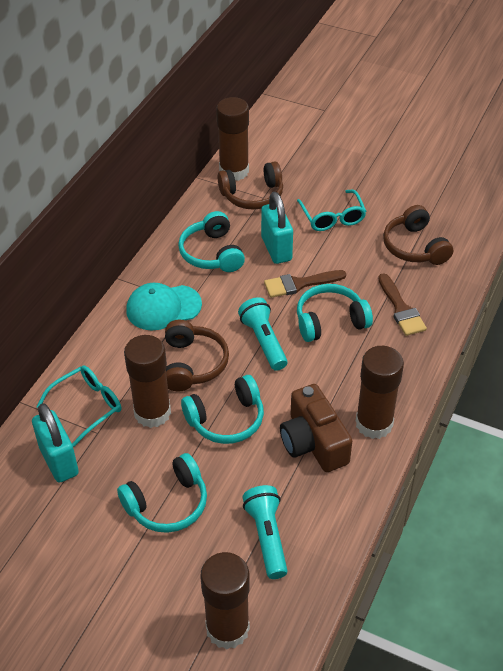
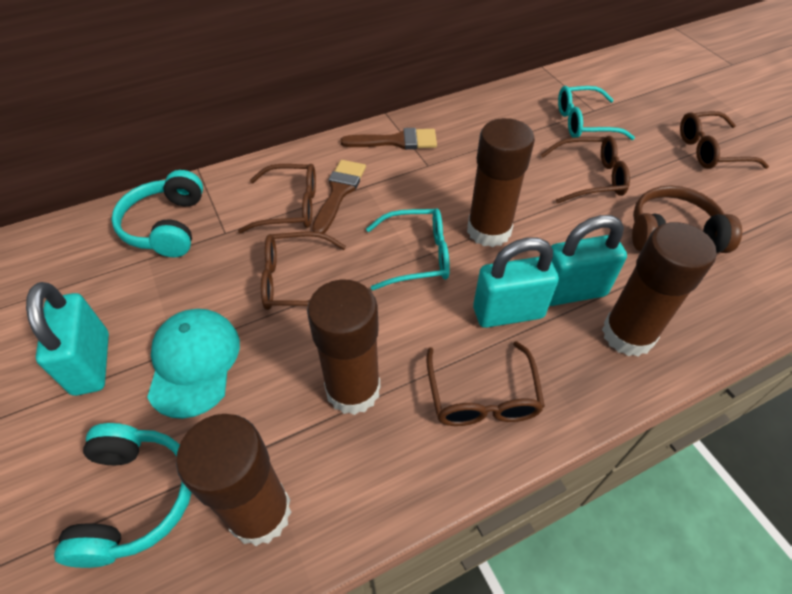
brown camera: [280,384,352,472] = 1 -> none = 0
brown glasses: none = 0 -> [238,164,316,233] [261,231,346,310] [426,341,545,426] [540,136,630,204] [680,111,769,169] = 5
brown headphones: [165,320,229,392] [218,161,283,210] [383,205,453,265] = 3 -> [632,185,742,253] = 1
turquoise flashlight: [238,297,288,371] [242,485,288,579] = 2 -> none = 0
turquoise headphones: [117,453,207,533] [178,211,245,272] [181,375,264,444] [297,284,373,342] = 4 -> [54,423,192,568] [112,170,203,257] = 2
turquoise padlock: [32,403,79,483] [261,192,293,264] = 2 -> [26,282,109,396] [473,237,559,328] [549,215,627,306] = 3

